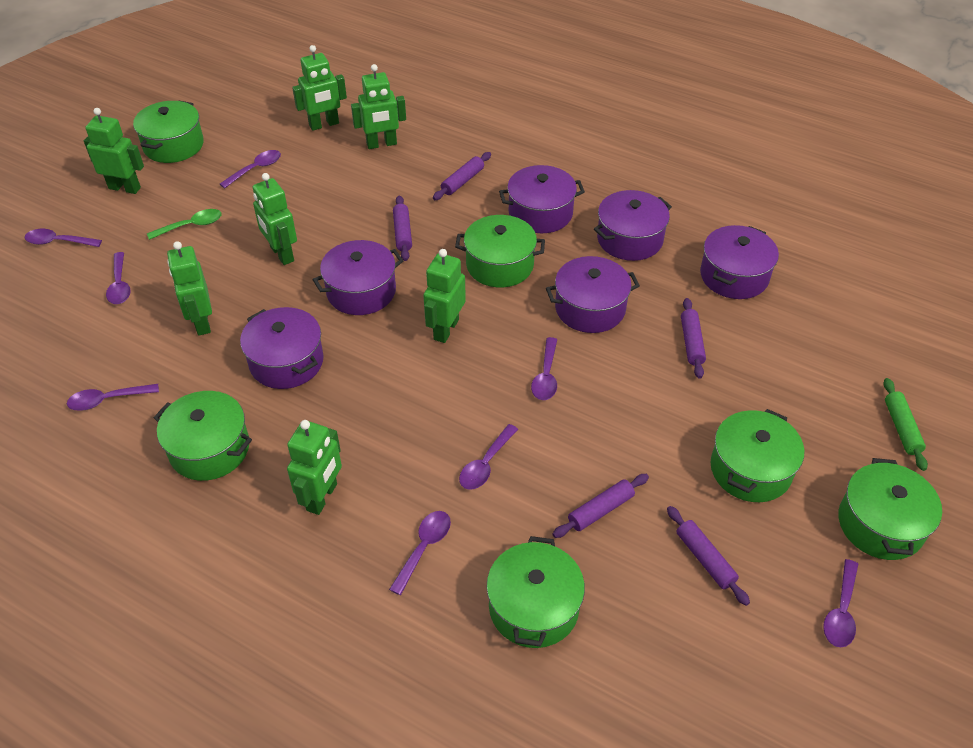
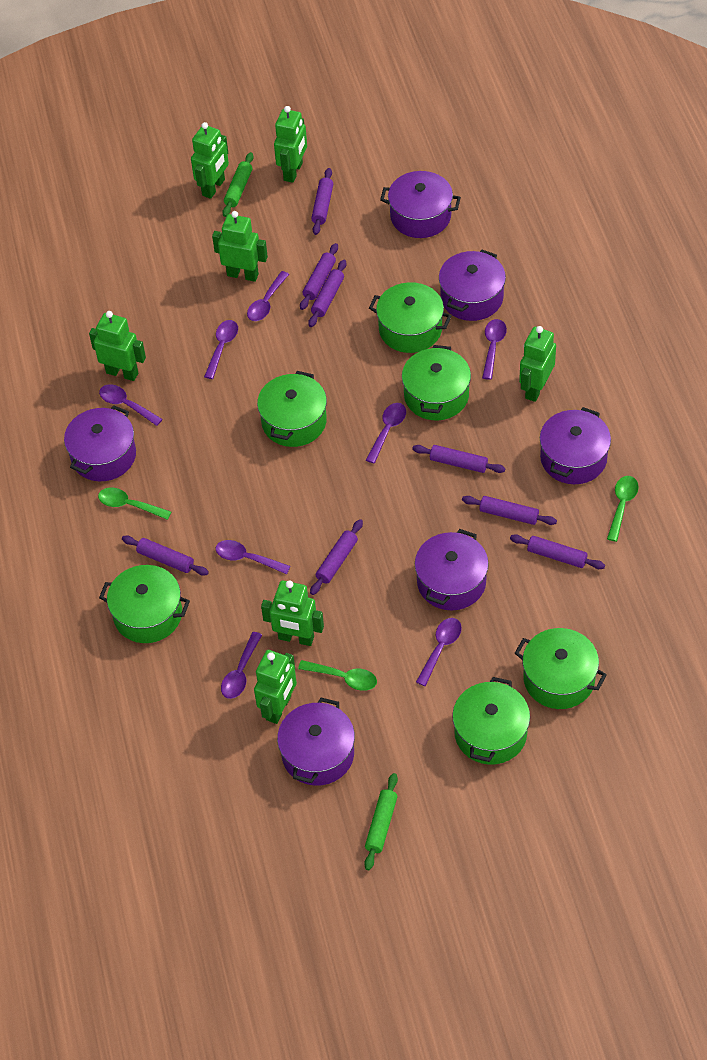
green rolling pin: [883,378,928,471] = 1 -> [222,152,254,217] [364,773,398,870] = 2
green spoon: [147,209,222,240] = 1 -> [98,487,171,520] [298,660,377,691] [607,476,639,542] = 3
purple rolling pin: [393,196,412,261] [433,152,491,200] [553,474,649,538] [667,506,750,606] [681,298,706,379] = 5 -> [122,535,209,576] [300,243,338,310] [308,260,347,327] [310,519,363,595] [311,168,333,235] [412,445,505,473] [462,496,557,525] [510,534,605,569] = 8

